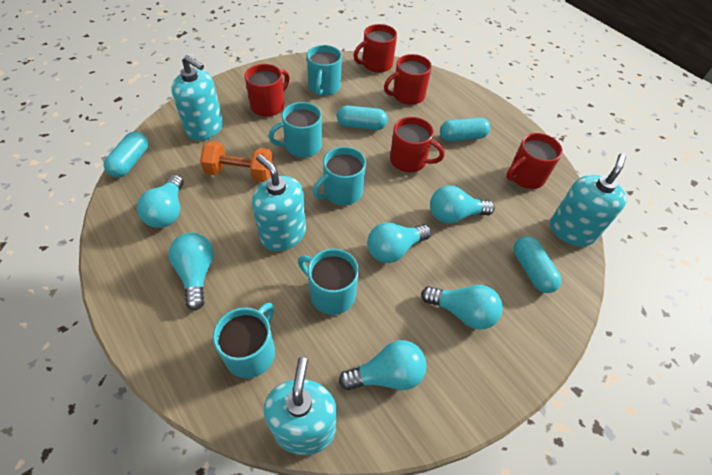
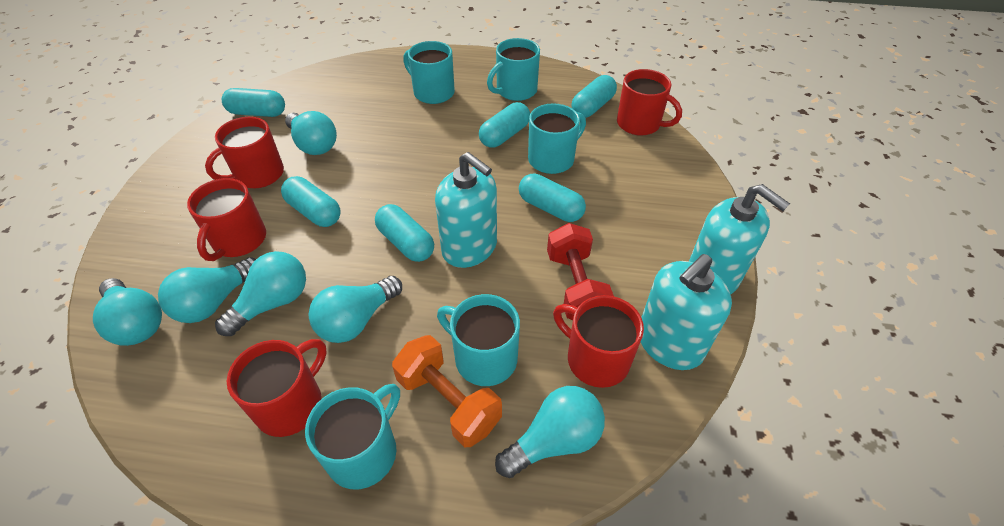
red dumbbell: none = 0 -> [547,223,614,320] = 1
turquoise capsule: [104,131,149,177] [337,106,388,130] [440,117,490,142] [514,236,562,293] = 4 -> [222,88,285,117] [281,176,341,227] [375,204,434,262] [479,102,530,148] [519,173,586,222] [572,75,617,118] = 6
turquoise soap dispenser: [171,55,223,141] [252,154,306,251] [264,357,336,455] [550,153,627,247] = 4 -> [435,152,497,268] [641,254,732,370] [689,184,790,295] = 3

